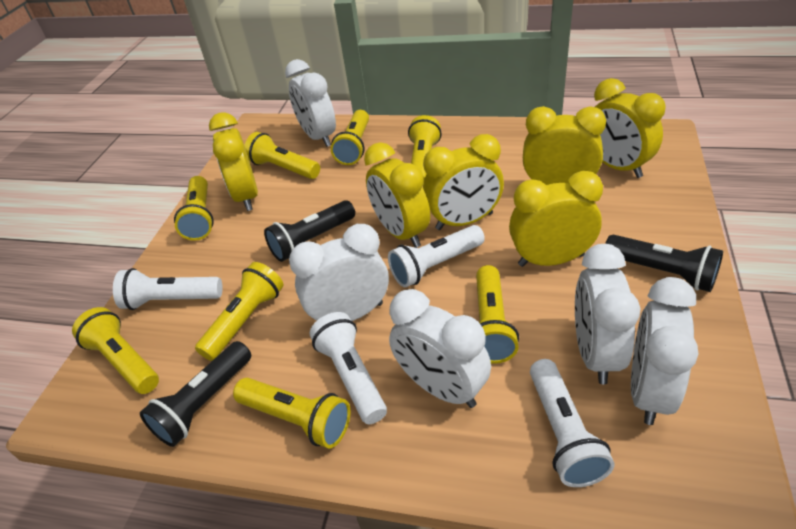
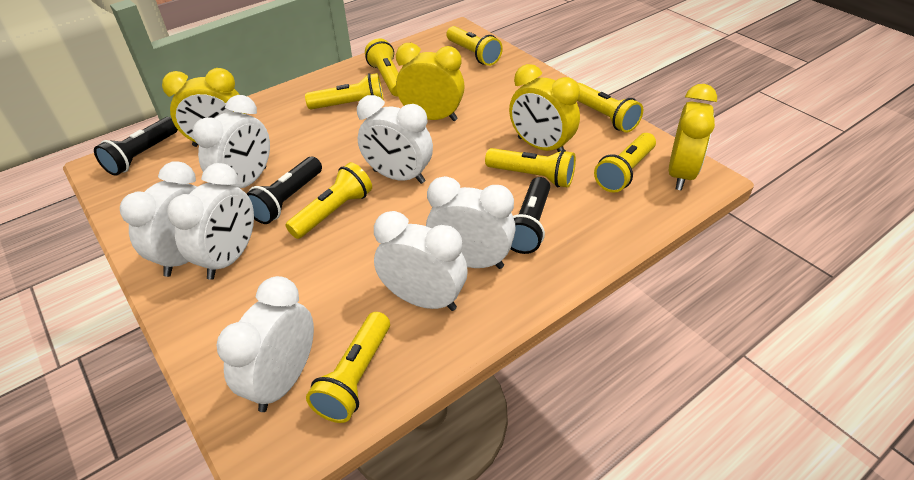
white clock: [285,59,336,147] [289,224,389,321] [389,289,491,408] [575,244,640,384] [631,277,698,425] = 5 -> [120,161,197,277] [167,163,254,280] [193,95,270,188] [216,276,314,412] [357,95,433,184] [374,211,467,311] [426,176,516,269] = 7
white flashlight: [113,268,223,310] [310,312,387,424] [388,225,485,287] [530,359,615,487] = 4 -> none = 0
yellow clock: [209,112,258,211] [364,142,430,248] [423,134,504,230] [509,171,603,267] [523,106,606,185] [594,78,666,178] = 6 -> [162,68,246,147] [396,43,465,121] [509,64,580,152] [669,84,717,190] = 4

